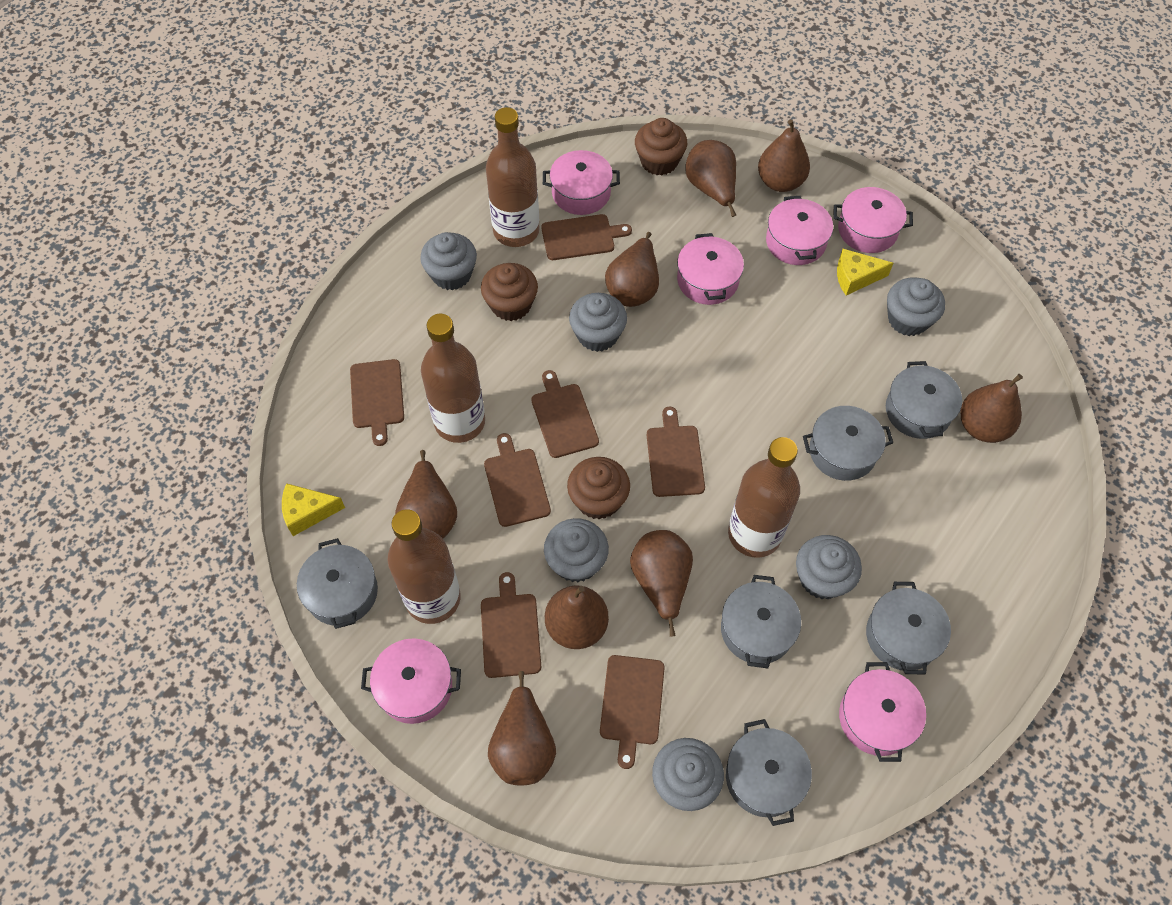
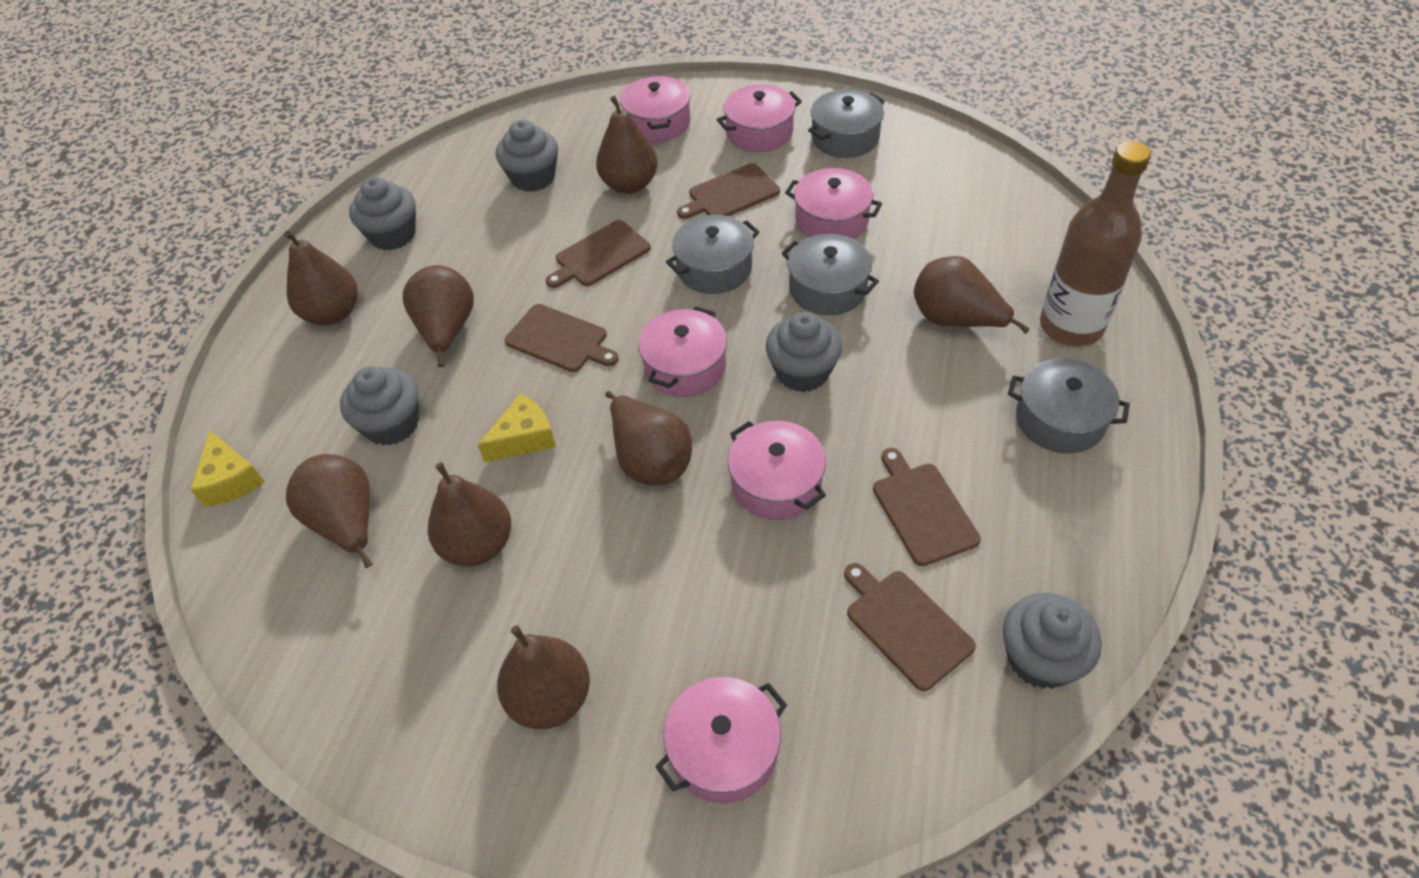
brown bottle: [387,509,461,624] [421,314,485,443] [486,107,540,247] [728,437,800,558] = 4 -> [1040,141,1151,347] = 1
brown cupcake: [481,263,538,321] [567,457,630,520] [635,118,687,175] = 3 -> none = 0
brown cutting board: [350,359,404,446] [481,572,541,678] [484,433,551,527] [531,370,599,458] [541,214,632,260] [600,655,665,769] [647,407,705,497] = 7 -> [504,304,619,372] [546,220,651,288] [677,163,780,219] [844,563,976,691] [873,448,981,566] = 5
grey cupcake: [420,232,477,290] [544,518,609,582] [569,293,627,352] [652,738,724,811] [796,535,862,599] [887,277,945,336] = 6 -> [340,366,419,446] [349,177,416,250] [496,120,558,192] [766,312,842,392] [1003,593,1102,689] = 5
grey pot: [297,538,378,629] [721,575,801,668] [726,719,812,826] [803,406,893,481] [866,582,951,674] [886,361,962,439] = 6 -> [666,215,759,294] [782,234,879,316] [808,89,885,158] [1008,359,1130,454] = 4

